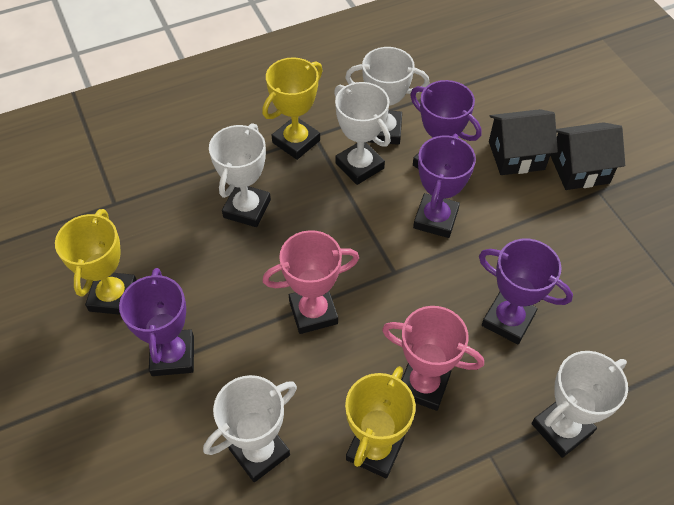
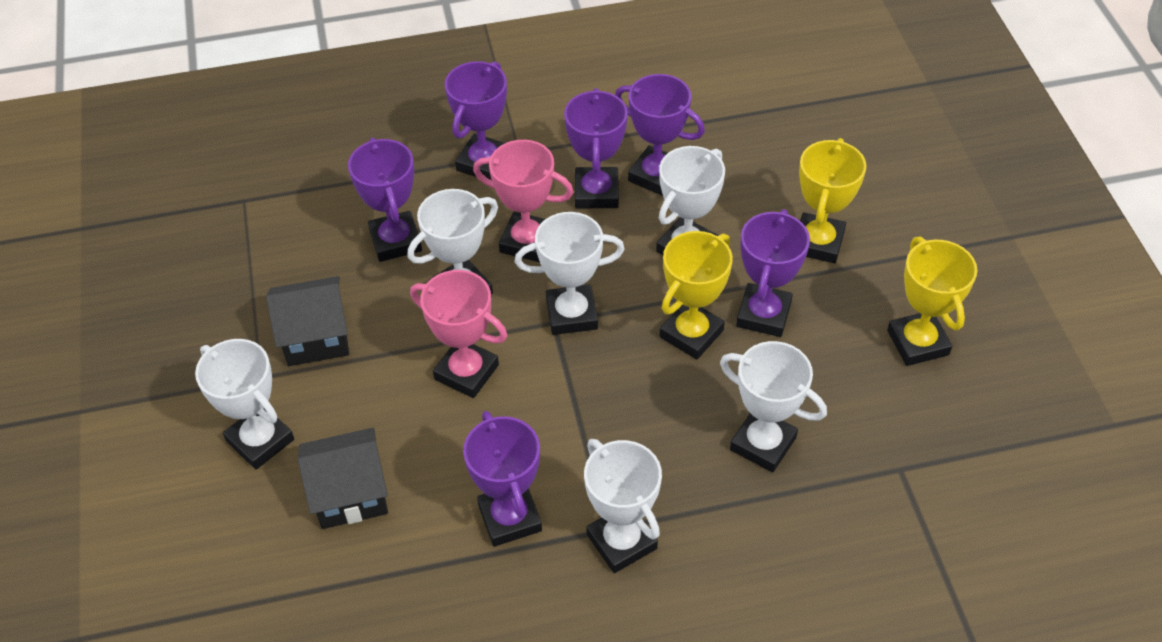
purple trophy: [119,268,194,376] [410,80,481,169] [413,134,476,238] [479,239,573,344] = 4 -> [348,138,422,262] [445,61,507,180] [463,411,542,547] [564,88,628,208] [615,74,705,196] [736,209,810,337] = 6
white trophy: [203,375,297,482] [209,123,271,227] [334,82,391,185] [345,47,429,145] [532,351,628,458] = 5 -> [195,339,294,470] [407,189,498,295] [515,212,625,335] [584,439,662,573] [656,146,725,255] [720,341,827,473] = 6

